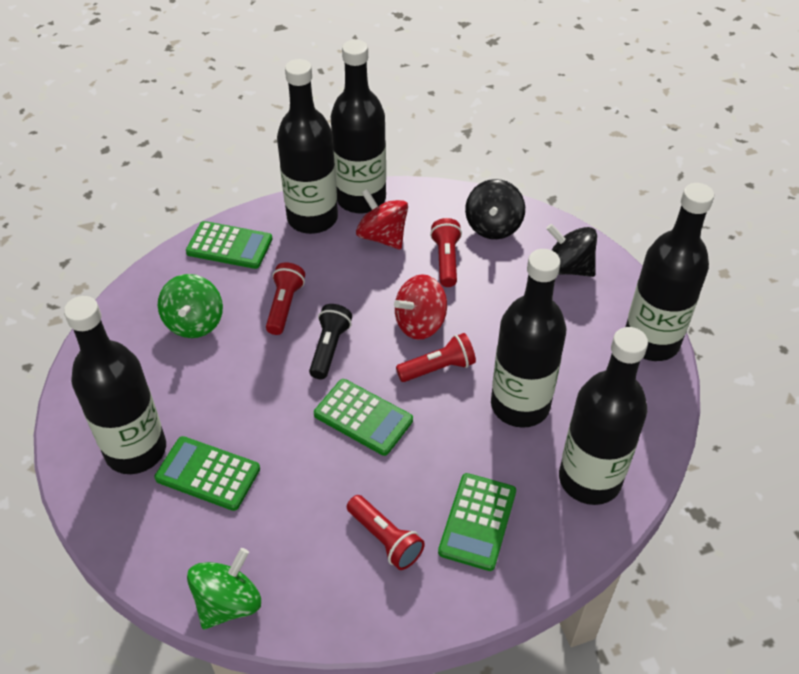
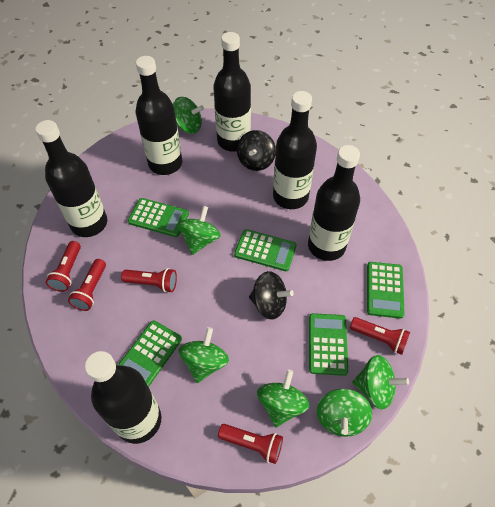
black flashlight: [309,304,352,379] = 1 -> none = 0
green calculator: [154,436,260,511] [186,221,272,269] [314,379,413,456] [438,473,516,571] = 4 -> [118,320,182,387] [128,198,189,237] [234,229,297,271] [309,313,348,376] [367,262,405,319] = 5
green spinning top: [158,274,223,338] [187,548,261,629] = 2 -> [173,97,204,134] [178,206,221,255] [179,327,229,383] [257,369,309,428] [317,388,372,437] [352,355,409,410] = 6
red flashlight: [266,262,305,335] [347,495,425,570] [396,333,476,382] [430,218,462,287] = 4 -> [45,241,81,292] [68,259,106,311] [121,268,177,293] [218,424,283,464] [350,317,410,355] = 5
red spinning top: [356,189,408,250] [394,274,447,340] = 2 -> none = 0

